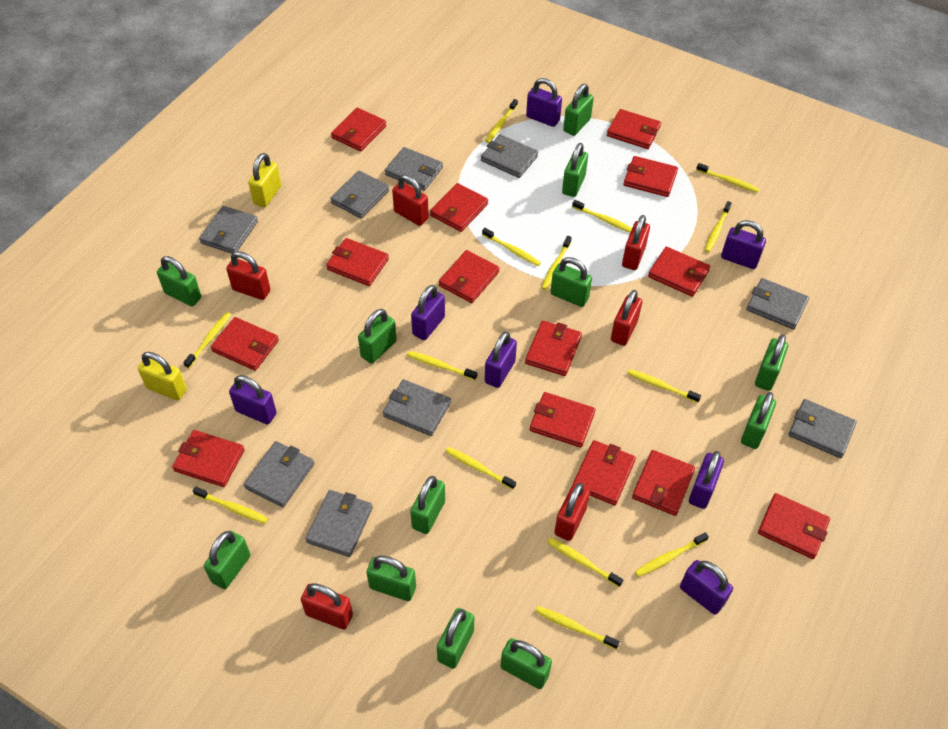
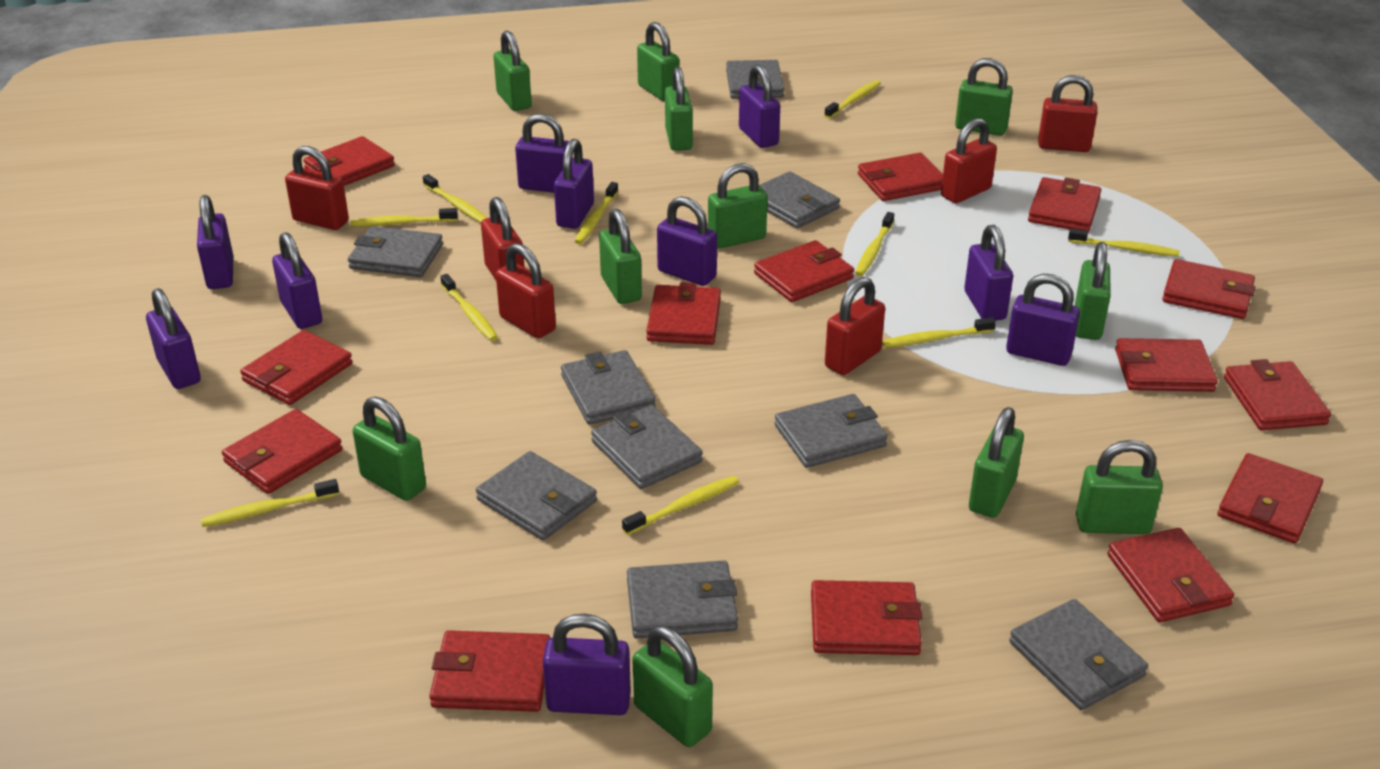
green padlock: [157,256,201,306] [204,531,251,589] [358,309,397,364] [366,556,416,601] [410,476,445,534] [437,608,474,669] [501,638,552,689] [550,257,592,307] [562,143,588,197] [563,84,594,136] [741,392,776,449] [755,334,788,391] = 12 -> [353,396,426,501] [493,30,532,111] [599,209,642,304] [632,626,713,747] [637,22,679,101] [665,67,693,151] [708,163,768,249] [955,58,1013,136] [969,407,1024,518] [1075,242,1111,340] [1076,440,1163,534] = 11
purple padlock: [229,375,277,424] [411,285,445,340] [485,331,517,388] [526,78,562,127] [680,560,733,615] [689,451,724,509] [721,220,766,269] = 7 -> [146,288,201,389] [197,195,233,289] [272,232,322,329] [515,114,573,193] [543,613,631,715] [554,139,594,229] [657,196,717,286] [739,64,780,148] [964,225,1013,321] [1006,274,1080,366] = 10
yellow padlock: [138,352,187,401] [248,153,281,207] = 2 -> none = 0
yellow toothbrush: [183,312,231,368] [193,486,268,524] [407,351,477,380] [445,447,516,490] [482,228,541,266] [485,99,518,143] [535,606,620,649] [542,236,572,290] [547,537,623,587] [572,200,632,233] [627,369,701,403] [635,532,709,577] [696,163,759,193] [705,201,732,252] = 14 -> [201,479,339,527] [350,208,457,226] [423,174,487,223] [440,274,498,341] [574,182,618,244] [622,476,739,535] [824,80,881,119] [855,212,894,276] [882,317,996,348] [1068,229,1180,257] = 10

